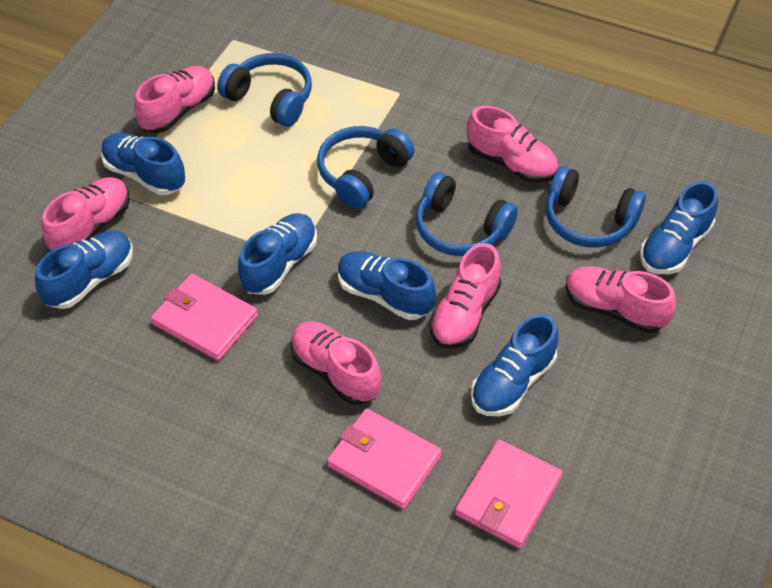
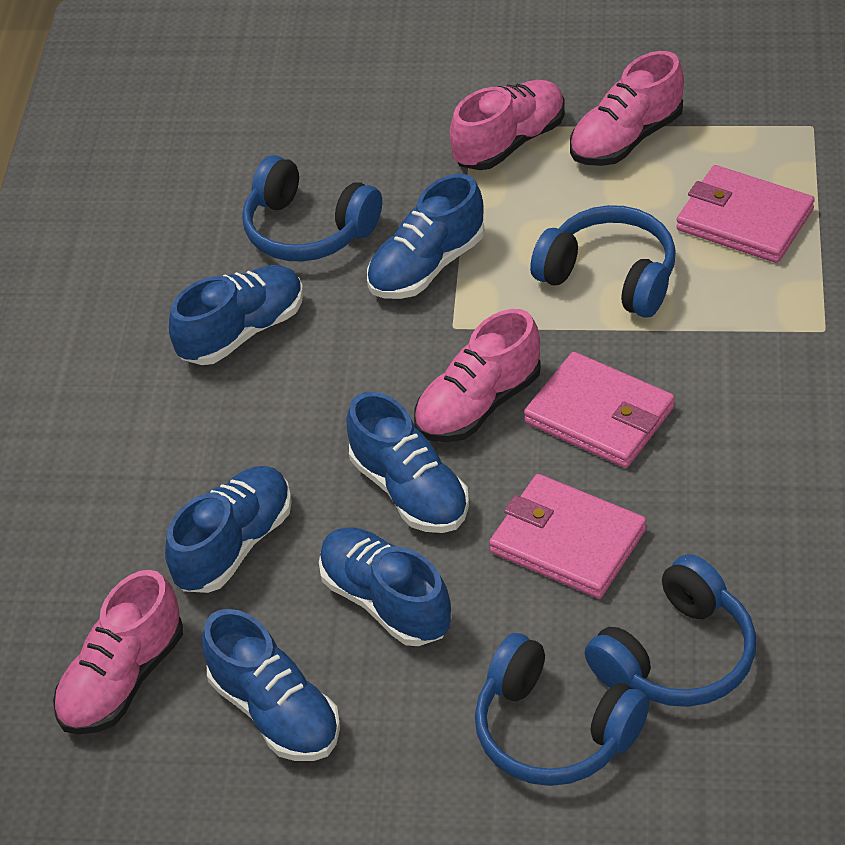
pink shoe: [42,177,130,251] [134,66,215,133] [290,321,381,405] [430,243,501,349] [467,106,558,183] [565,266,676,333] = 6 -> [53,570,183,735] [414,309,541,442] [449,80,565,170] [570,51,684,166] = 4

